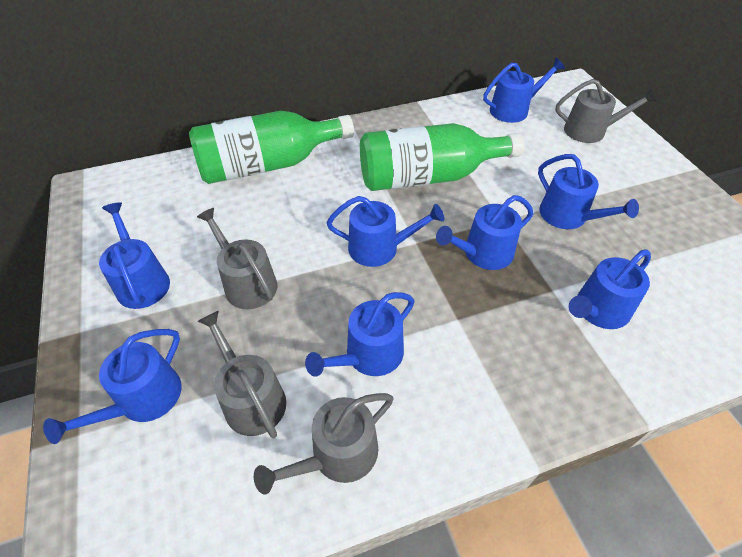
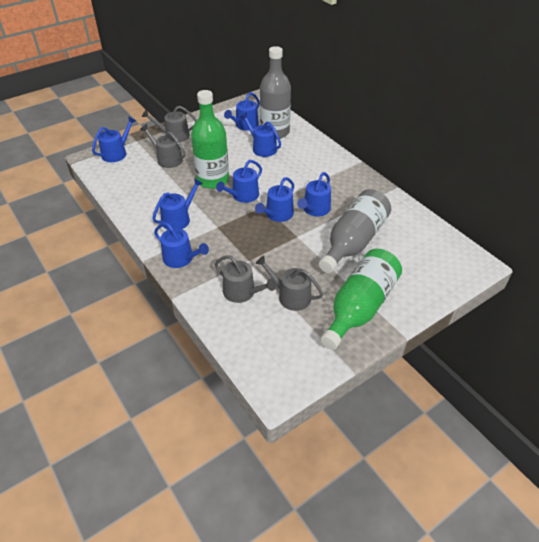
grey bottle: none = 0 -> [260,46,291,139] [319,189,391,273] = 2

